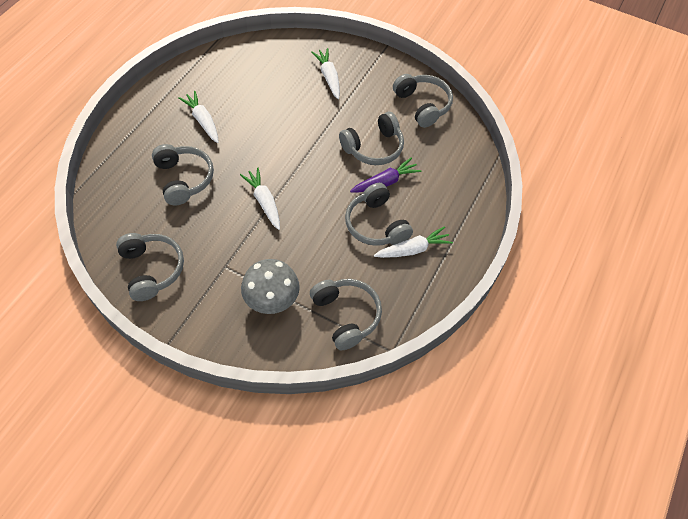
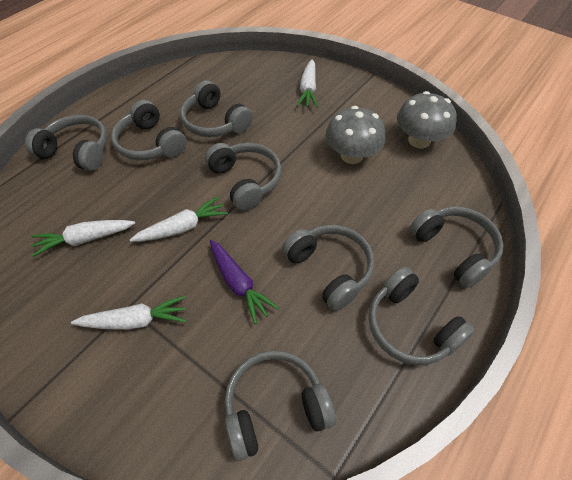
grey headphones: [116,233,184,301] [152,144,214,205] [310,279,382,351] [339,112,404,165] [345,183,413,246] [393,74,453,128] = 6 -> [25,115,108,171] [111,100,187,160] [180,80,253,137] [205,143,282,211] [224,350,336,461] [282,225,374,311] [368,267,475,365] [409,207,503,288] = 8
grey mushroom: [241,259,300,314] = 1 -> [325,106,385,164] [397,91,457,149] = 2

